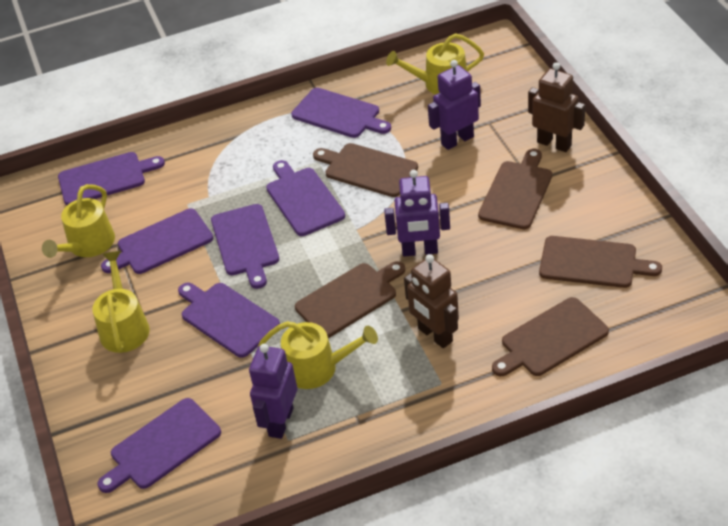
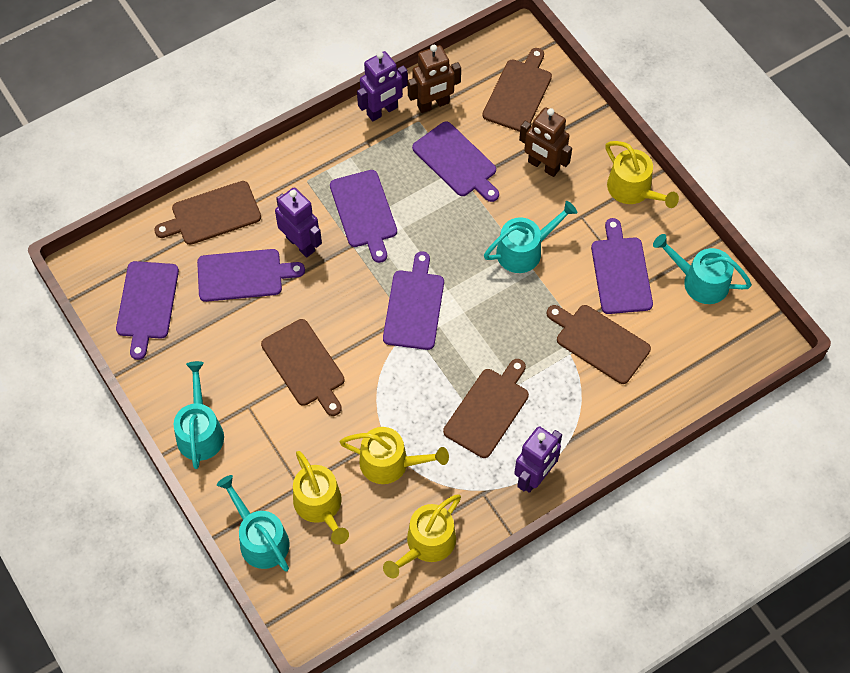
purple cutting board: [58,152,165,205] [97,398,221,493] [101,209,213,274] [178,283,280,358] [211,204,279,289] [266,160,345,236] [291,88,391,138] = 7 -> [116,261,179,360] [197,249,305,302] [330,170,397,263] [383,252,444,350] [412,121,499,202] [591,218,653,314] = 6
turquoise watering can: none = 0 -> [174,361,224,469] [217,475,290,572] [484,201,577,273] [653,234,752,304] = 4

